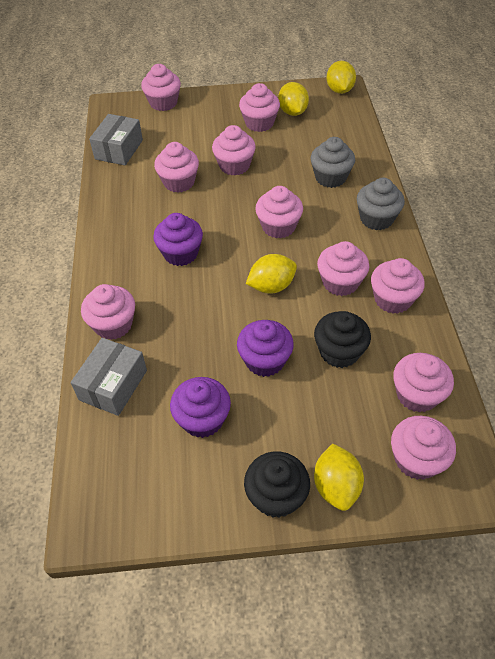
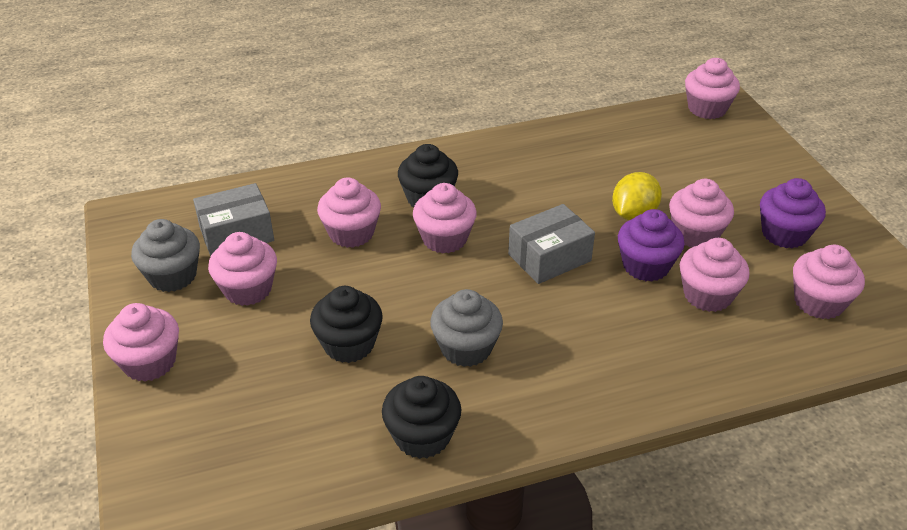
black cupcake: [244,451,310,518] [314,311,371,368] = 2 -> [310,286,383,363] [382,376,461,459] [398,144,458,207] = 3
pink cupcake: [81,284,135,340] [141,64,181,111] [154,142,199,193] [212,125,256,176] [239,83,280,132] [255,186,303,239] [317,241,369,296] [371,258,425,314] [391,416,456,480] [393,353,454,413] = 10 -> [103,303,179,382] [208,232,277,306] [317,177,381,248] [413,183,477,253] [669,179,734,247] [680,238,749,312] [685,58,740,119] [793,245,865,319] = 8
purple cupcake: [153,213,203,266] [170,377,231,438] [237,320,294,377] = 3 -> [618,209,685,282] [760,178,826,248] = 2
yellow lemon: [246,254,297,294] [278,82,309,116] [314,443,364,511] [326,61,356,94] = 4 -> [612,172,662,220] = 1

